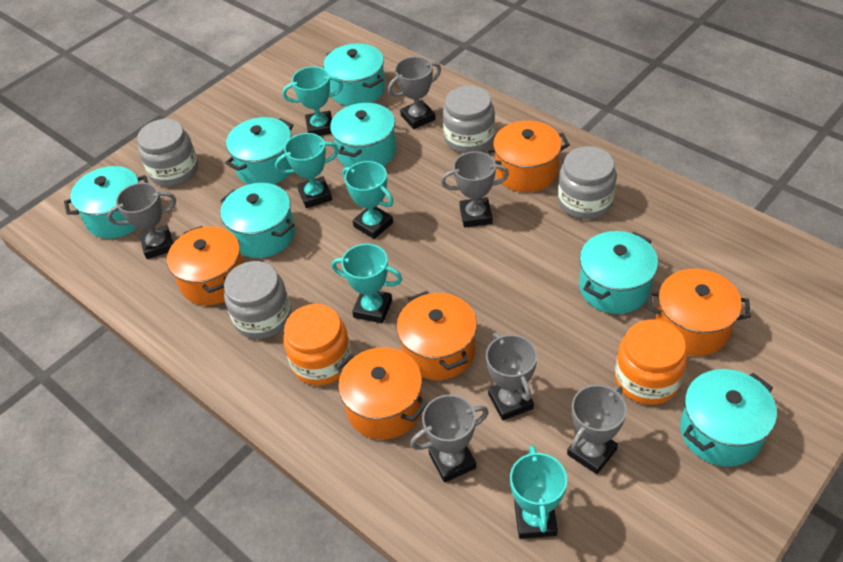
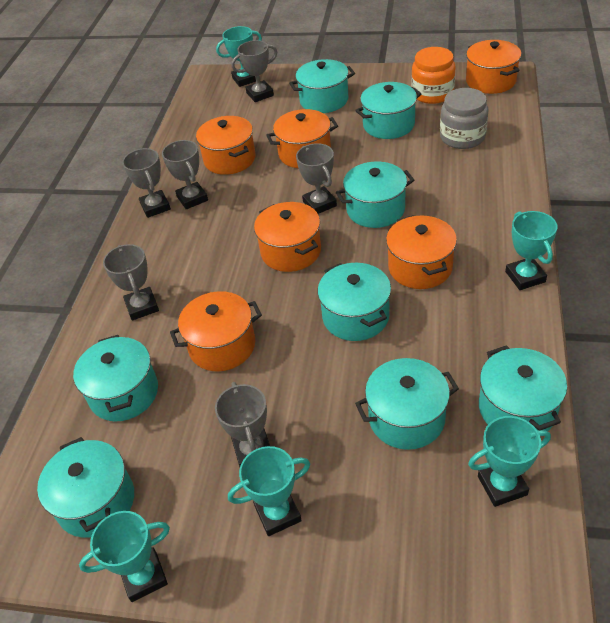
grey jar: [137,119,198,187] [224,261,291,339] [443,86,495,153] [558,146,616,219] = 4 -> [440,88,488,149] = 1
orange jar: [284,304,352,386] [615,319,687,405] = 2 -> [411,47,456,104] = 1
orange pot: [167,226,244,305] [336,347,427,440] [397,291,477,380] [485,121,570,192] [648,269,751,356] = 5 -> [170,291,262,371] [196,116,256,175] [254,202,321,272] [266,109,338,168] [386,215,457,289] [466,40,521,94] = 6
turquoise pot: [64,166,148,239] [220,183,295,258] [225,117,293,184] [324,43,385,106] [330,102,396,167] [579,231,658,314] [680,369,777,467] = 7 -> [37,437,134,538] [73,335,158,421] [289,59,355,113] [318,263,391,341] [336,162,414,228] [355,82,421,139] [355,358,459,450] [479,345,567,431] = 8

